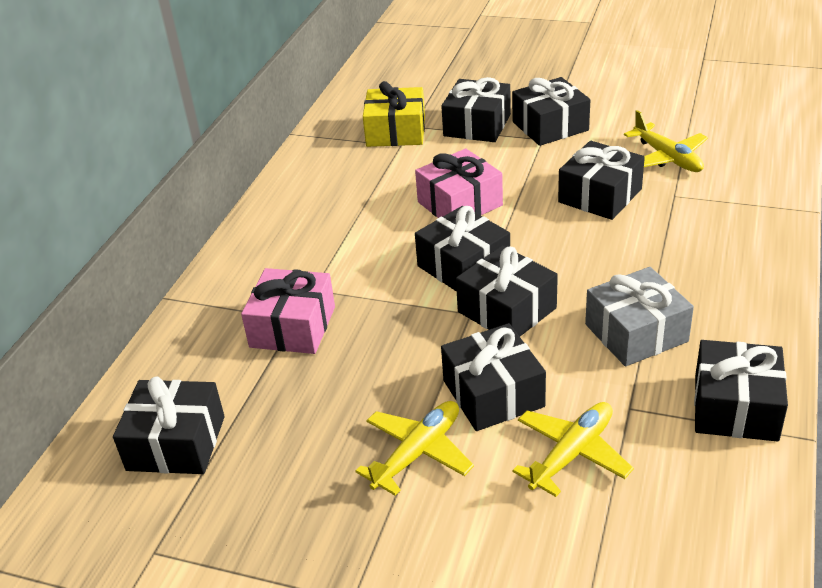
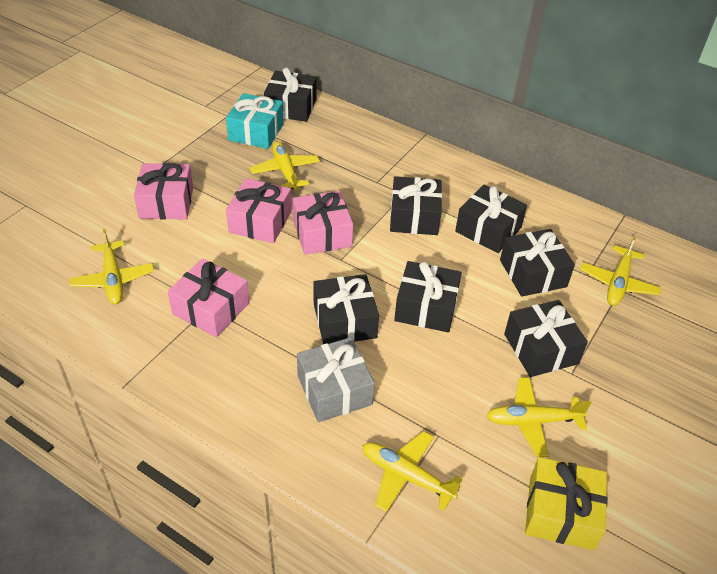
black gift: [113,376,225,474] [415,206,510,292] [441,77,511,142] [441,323,546,431] [456,246,558,336] [512,77,590,146] [558,141,645,220] [694,340,788,442] = 8 -> [264,68,317,122] [314,274,379,344] [390,176,442,235] [394,261,462,332] [455,185,527,253] [500,229,575,297] [504,300,588,377] = 7
pink gift: [241,268,335,354] [415,148,503,218] = 2 -> [134,163,193,220] [168,259,249,337] [226,178,291,243] [293,191,353,255] = 4
turquoise gift: none = 0 -> [226,93,284,149] = 1
yellow plane: [356,401,474,496] [512,402,634,497] [624,110,708,172] = 3 -> [69,229,154,304] [250,141,320,190] [362,431,462,512] [486,377,592,457] [580,236,661,306] = 5

